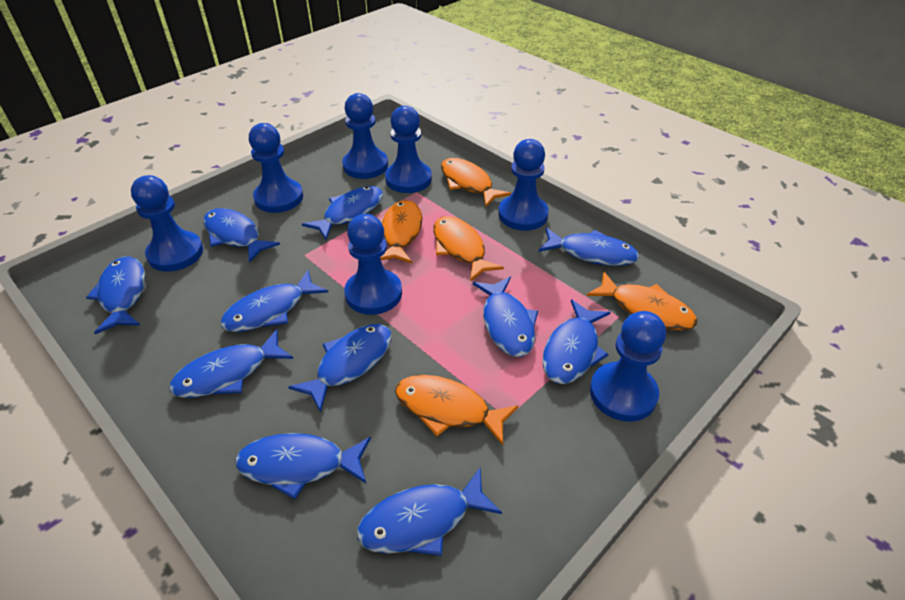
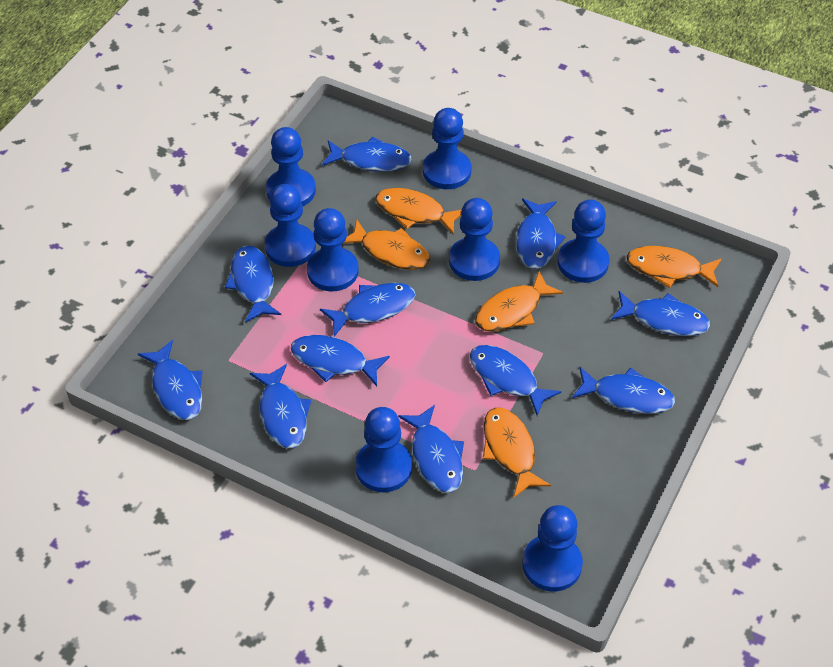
blue pawn: [131,175,203,272] [249,123,303,213] [342,93,388,179] [344,214,402,315] [385,106,432,193] [498,139,549,231] [590,311,666,422] = 7 -> [265,184,316,267] [266,127,316,206] [307,208,359,291] [355,407,412,492] [423,108,471,189] [449,198,500,281] [522,505,583,592] [558,200,610,283] = 8

